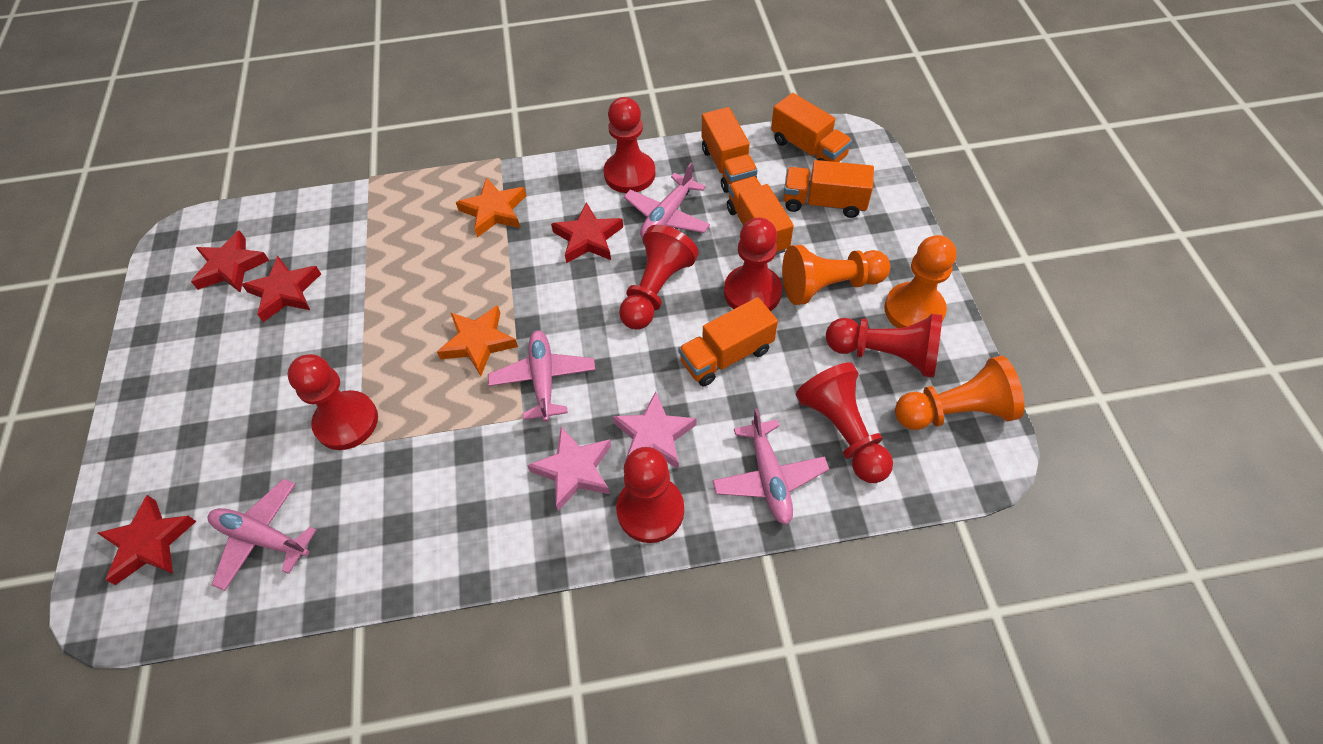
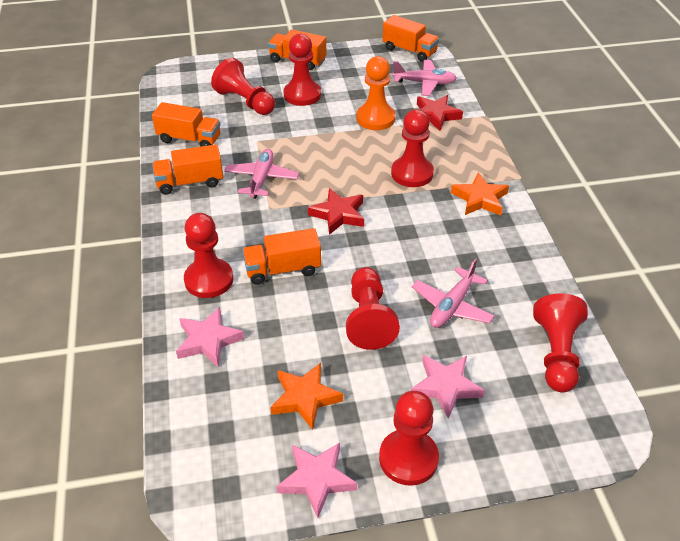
orange pawn: [782,245,890,305] [884,235,957,328] [895,356,1025,430] = 3 -> [357,56,396,130] = 1
pink plane: [208,479,316,591] [488,330,595,422] [624,163,710,239] [712,408,829,525] = 4 -> [224,149,299,199] [392,60,457,96] [412,258,495,328] = 3
pink star: [527,427,611,511] [613,391,696,469] = 2 -> [176,307,245,367] [276,443,357,518] [411,355,485,419] = 3
red star: [98,495,196,585] [191,230,270,293] [241,256,321,322] [551,202,623,263] = 4 -> [308,188,364,235] [417,95,463,131] = 2

